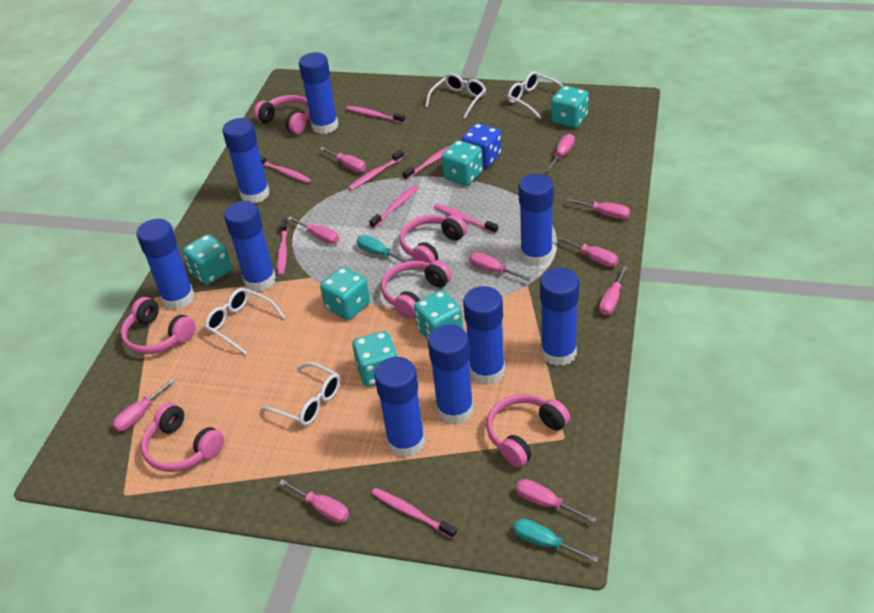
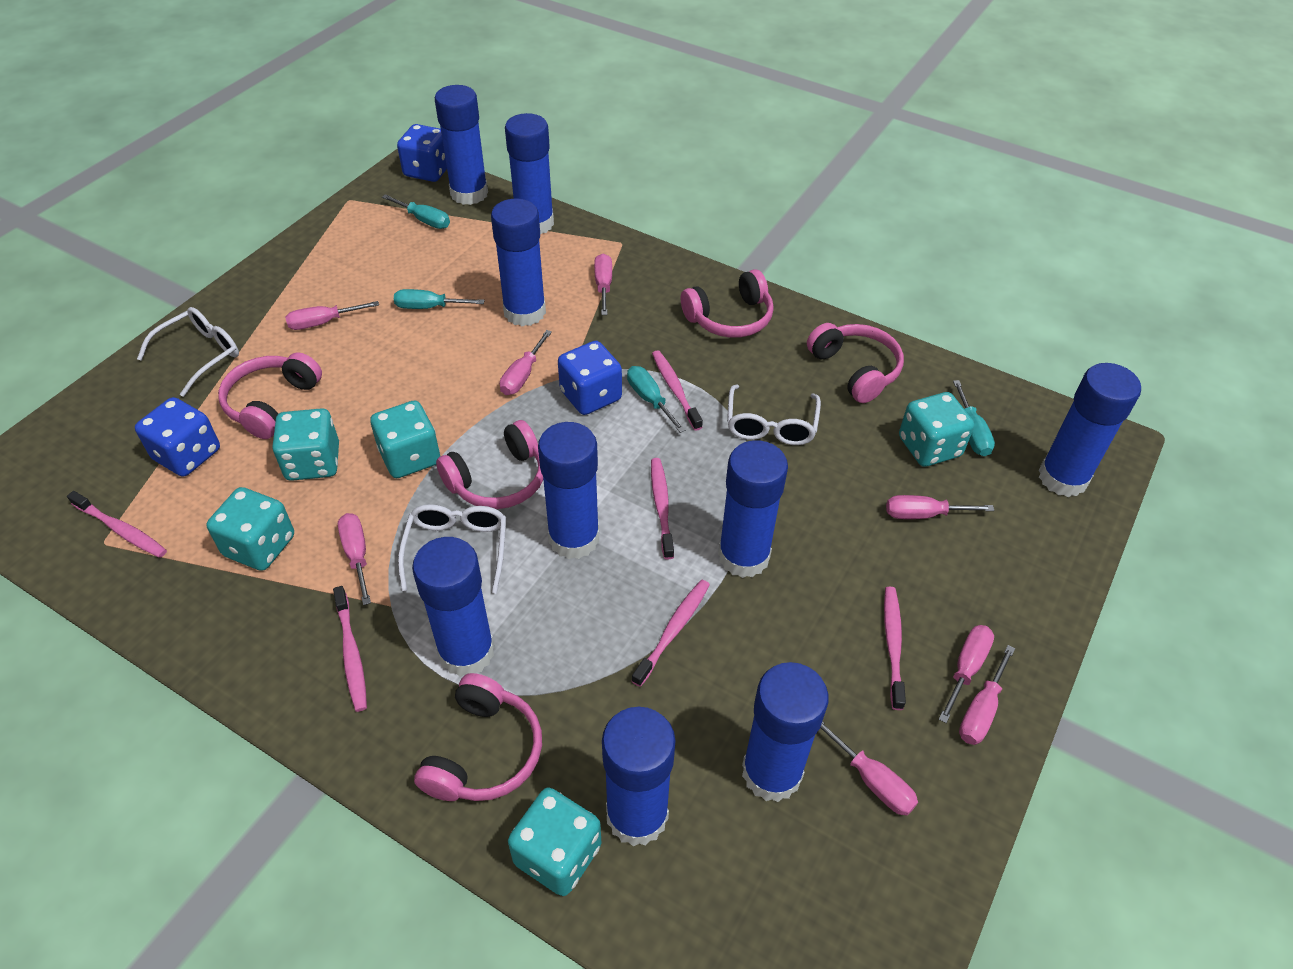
blue dice: [462,123,502,167] = 1 -> [135,397,220,477] [397,124,447,182] [558,341,622,415] = 3
pink headphones: [121,297,196,354] [141,402,224,472] [254,95,310,134] [381,260,452,319] [400,215,467,263] [486,394,570,468] = 6 -> [218,352,322,439] [414,673,542,801] [436,420,543,509] [681,269,774,338] [807,323,904,403] = 5
pink screwdriver: [112,378,175,431] [279,480,349,523] [288,217,339,244] [320,147,366,172] [469,252,532,281] [516,479,597,523] [546,134,575,172] [557,236,618,267] [566,198,630,219] [599,265,628,315] = 10 -> [285,301,379,330] [338,513,371,605] [500,330,552,395] [594,254,612,315] [820,721,918,816] [886,495,995,519] [939,625,994,723] [959,645,1015,745] = 8
pink toothbrush: [260,155,311,183] [277,219,288,276] [346,106,405,124] [348,150,404,190] [369,184,419,229] [371,488,457,539] [402,145,451,180] [434,204,498,234] = 8 -> [67,491,167,558] [333,586,367,712] [632,580,710,687] [651,458,674,559] [652,350,703,431] [884,587,906,710] = 6
turquoise dice: [182,234,232,285] [320,267,370,320] [352,331,398,387] [414,290,463,340] [442,140,483,186] [551,86,589,128] = 6 -> [207,487,294,571] [272,408,339,481] [370,400,440,478] [508,788,601,896] [899,392,974,467] = 5
turquoise screwdriver: [357,235,409,262] [513,518,598,563] = 2 -> [382,194,450,229] [394,289,485,309] [627,366,685,433] [953,380,995,456] = 4
white glasses: [204,288,285,354] [260,362,340,426] [425,73,486,119] [507,71,563,119] = 4 -> [137,307,239,397] [398,504,506,594] [727,384,821,445] = 3

